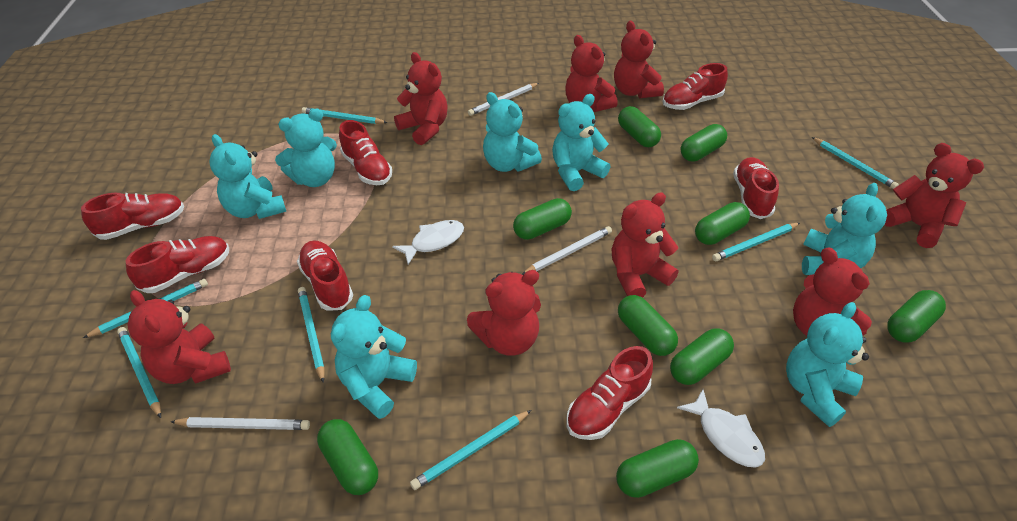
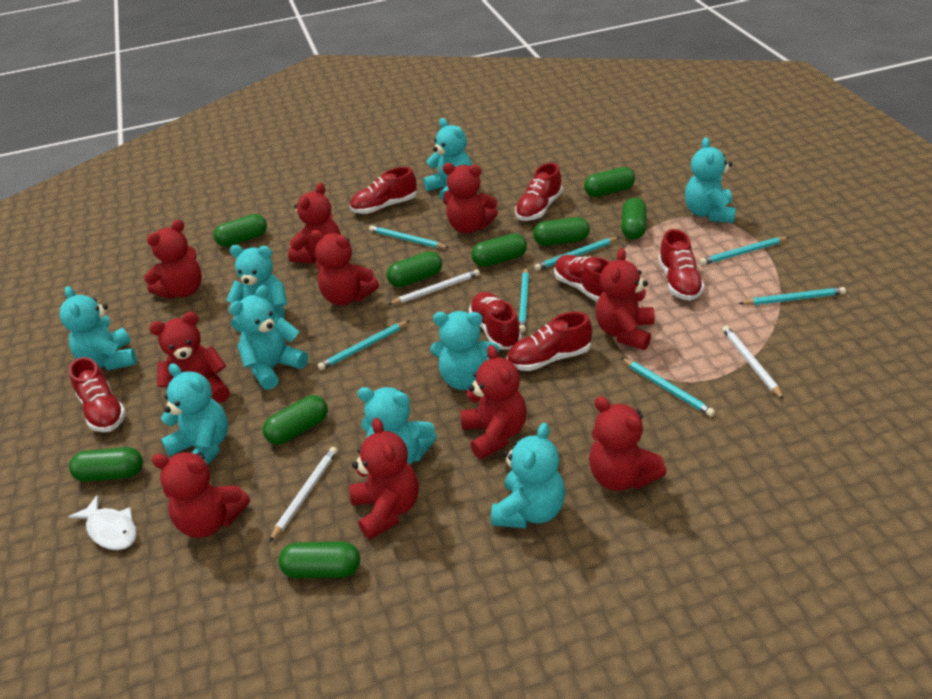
red teddy bear: [127,290,231,384] [394,52,448,145] [467,270,541,356] [565,35,618,112] [612,192,678,298] [614,21,664,98] [793,247,872,336] [885,143,984,248] = 8 -> [144,220,202,299] [149,312,230,403] [151,452,250,538] [288,183,341,263] [311,230,379,305] [349,418,418,540] [442,163,498,233] [460,345,527,459] [589,396,667,491] [596,248,655,350] = 10
turquoise teddy bear: [209,134,286,219] [275,108,337,187] [331,295,417,419] [483,92,542,172] [552,94,610,191] [786,302,869,427] [802,183,887,275] = 7 -> [59,286,137,371] [161,363,228,465] [226,245,287,333] [229,285,308,390] [358,387,437,465] [423,118,472,201] [430,311,499,390] [491,423,565,528] [685,138,736,223] = 9
white fish: [392,220,464,265] [677,389,765,468] = 2 -> [68,495,137,550] = 1

